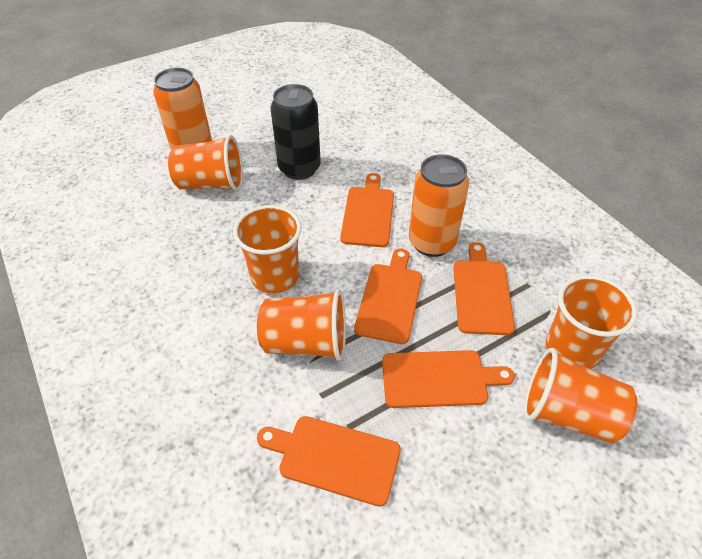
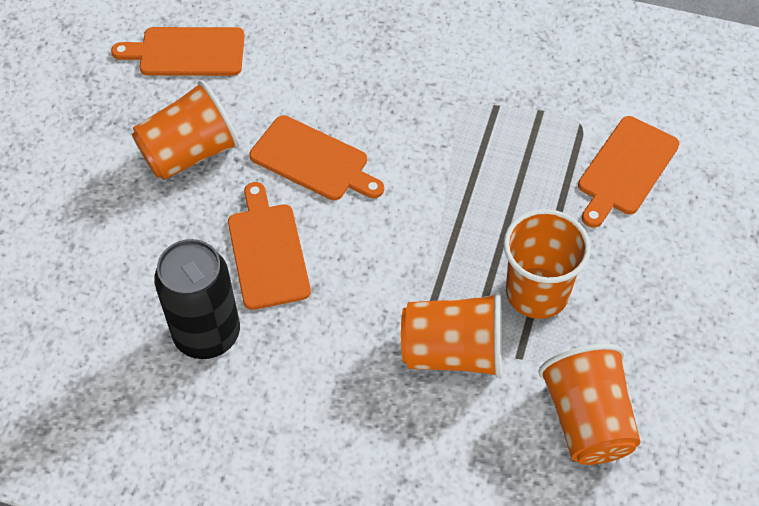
orange can: [153,68,212,149] [409,154,469,257] = 2 -> none = 0
orange cup: [168,135,243,191] [233,205,302,293] [257,290,346,361] [524,348,637,444] [546,275,637,369] = 5 -> [132,80,240,180] [401,292,502,378] [503,209,591,319] [538,344,640,465] = 4
orange cutting board: [257,416,401,507] [340,173,394,247] [354,248,422,344] [382,350,515,408] [453,242,515,335] = 5 -> [111,27,245,76] [228,182,311,310] [249,115,384,200] [578,116,679,228] = 4

